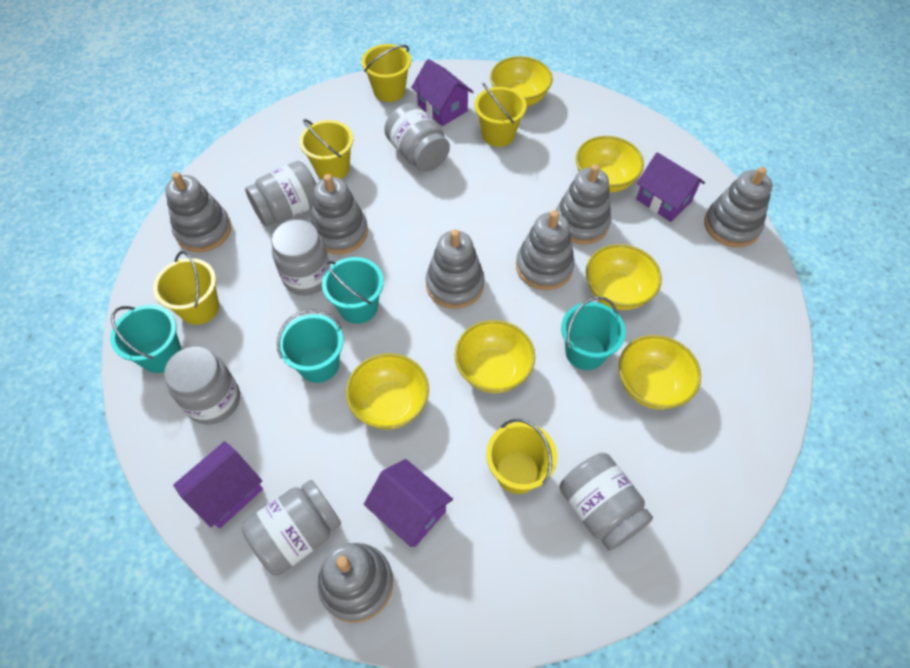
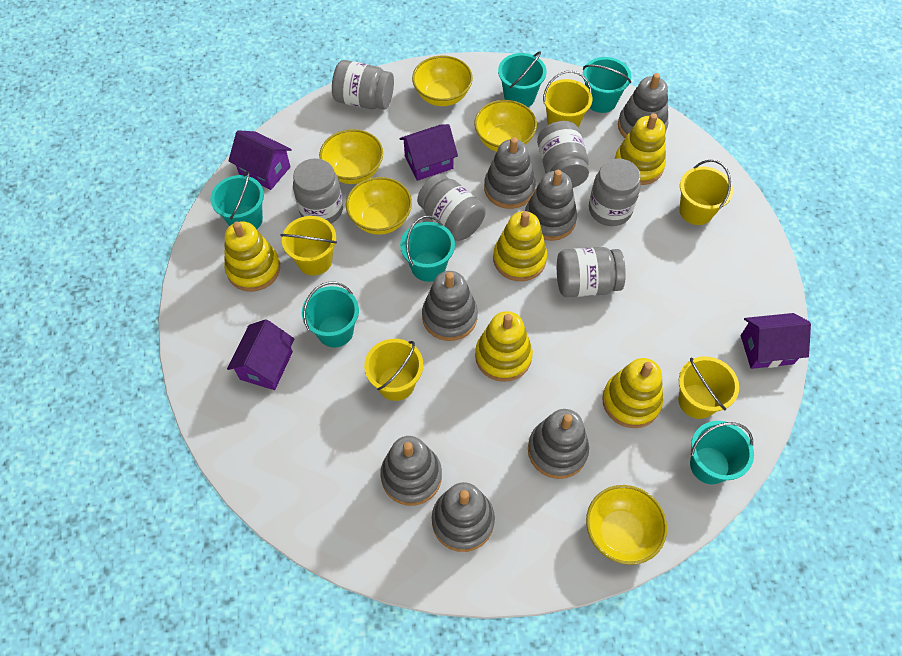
turquoise bucket: [110,305,182,373] [277,309,343,383] [322,257,384,324] [561,296,626,370] = 4 -> [210,171,264,230] [302,282,359,348] [400,215,455,282] [498,52,546,107] [583,57,631,113] [690,421,754,484] = 6
yellow bowl: [346,353,429,430] [454,320,535,393] [490,56,553,106] [576,136,644,193] [586,244,662,310] [618,335,701,409] = 6 -> [319,129,383,184] [346,177,412,235] [412,55,473,106] [474,100,537,152] [586,485,667,565] = 5
yellow stacking toy: none = 0 -> [224,221,280,292] [475,311,533,382] [493,211,547,281] [602,358,663,428] [615,113,666,185] = 5

